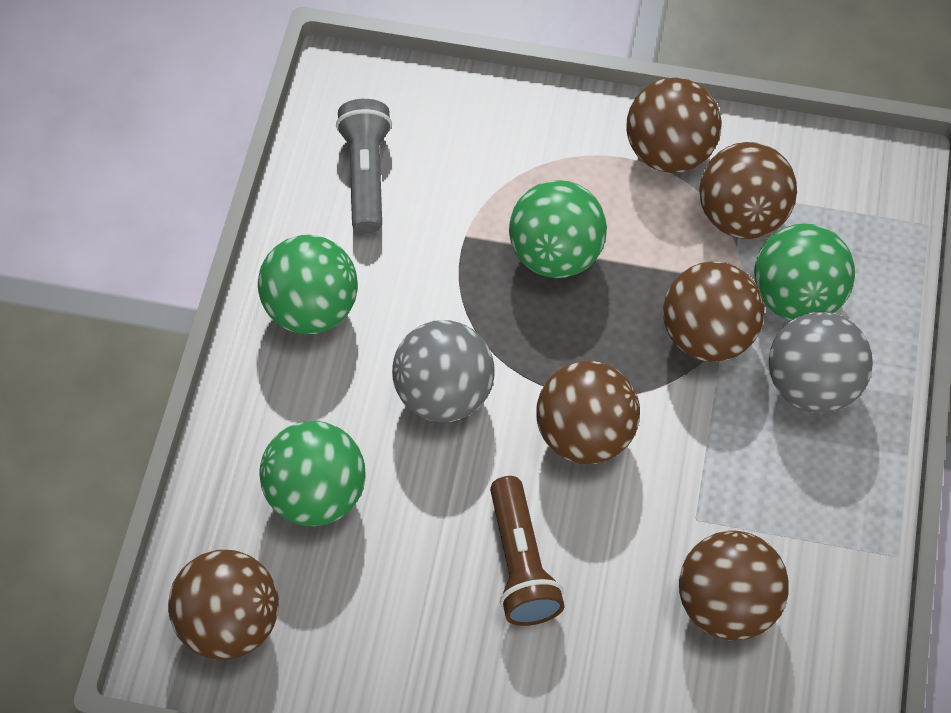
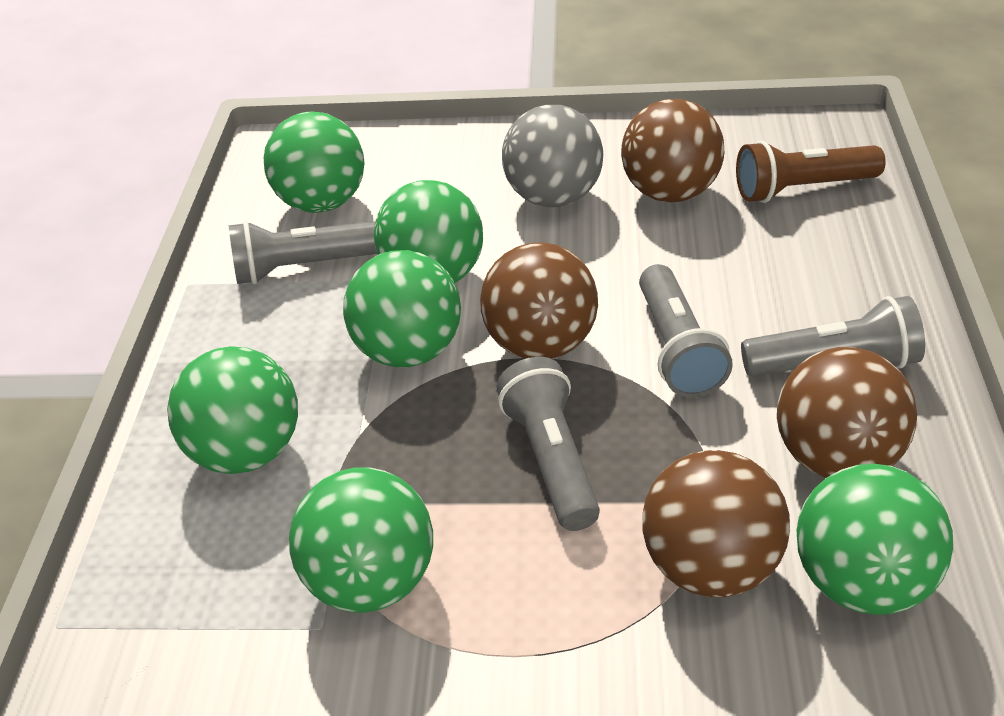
brown ball: [168,550,279,660] [536,361,640,464] [626,78,722,173] [663,261,764,362] [679,531,789,641] [699,142,797,239] = 6 -> [480,242,598,359] [621,99,724,202] [642,450,790,597] [777,347,917,478] = 4
green ball: [258,235,358,334] [259,421,366,526] [509,180,607,278] [754,223,855,321] = 4 -> [167,346,298,474] [264,112,364,213] [289,467,433,613] [343,250,461,367] [374,180,483,283] [796,464,954,615] = 6
grey ball: [392,320,495,422] [769,311,873,413] = 2 -> [502,105,603,207] = 1
grey flashlight: [336,99,392,233] = 1 -> [229,221,377,284] [496,357,600,531] [639,264,733,398] [741,296,925,377] = 4

